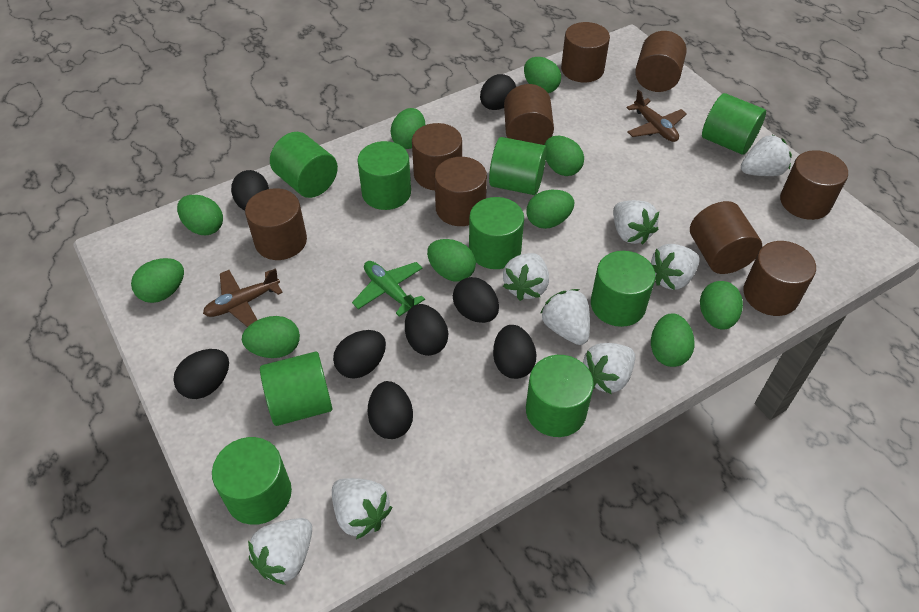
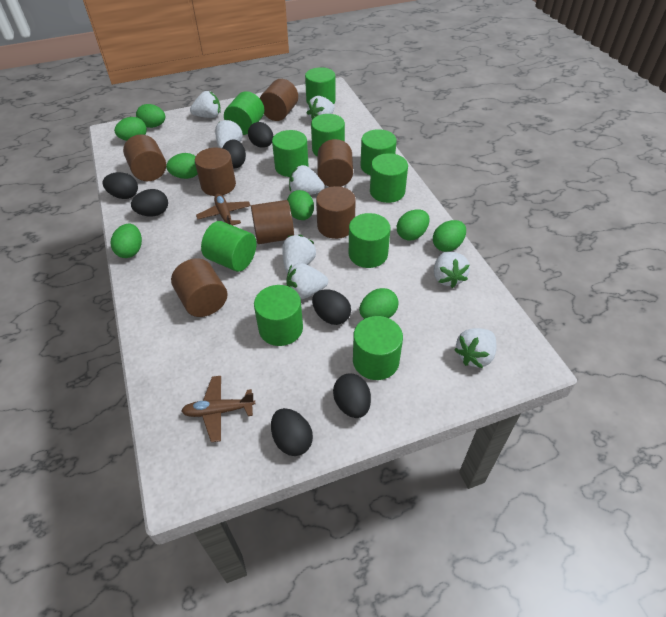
black egg: [173,349,229,399] [231,170,269,210] [333,330,386,379] [367,381,413,439] [405,304,448,356] [453,277,499,323] [480,74,516,110] [493,325,536,379] = 8 -> [102,172,138,199] [131,189,168,216] [222,139,246,169] [248,122,274,148] [271,408,313,456] [312,290,351,325] [333,374,371,418] = 7
brown cylinder: [245,188,307,260] [412,123,462,190] [435,157,487,226] [504,84,554,145] [561,22,610,82] [635,31,687,92] [690,201,762,274] [743,241,816,316] [780,150,848,220] = 9 -> [123,134,166,181] [171,258,227,317] [195,148,236,196] [251,200,294,244] [260,79,298,121] [316,186,356,239] [317,139,353,187] = 7
green cylinder: [212,437,292,525] [260,351,333,426] [270,132,338,198] [357,141,411,210] [469,197,524,269] [489,137,547,195] [526,355,594,437] [591,251,656,327] [702,93,766,155] = 9 -> [201,221,256,272] [224,91,264,135] [254,285,303,346] [272,130,309,177] [305,67,336,104] [311,114,345,157] [349,213,390,268] [353,316,403,380] [361,129,397,175] [370,153,408,203] = 10
green egg: [131,258,184,303] [177,195,223,235] [242,316,300,358] [391,108,426,149] [427,239,476,282] [524,57,561,93] [526,190,574,229] [544,136,584,176] [651,314,695,367] [700,281,743,330] = 10 -> [111,224,142,258] [114,117,147,141] [136,104,165,128] [166,153,198,179] [287,190,314,220] [359,288,398,319] [397,209,429,241] [433,220,466,252] = 8
green plane: [352,261,425,316] = 1 -> none = 0

